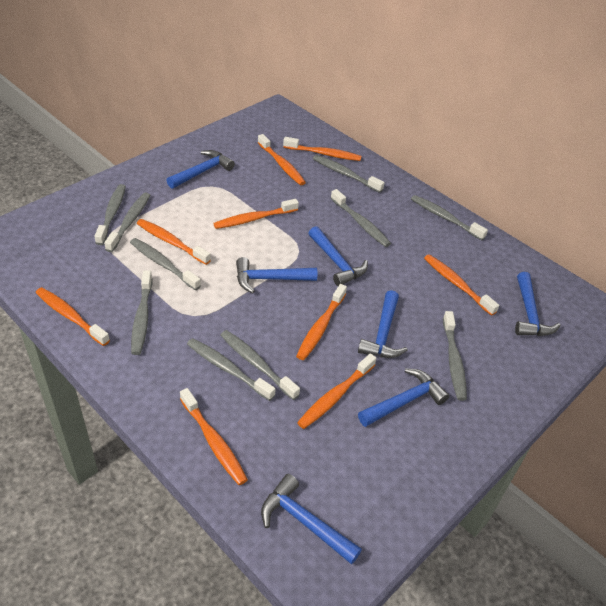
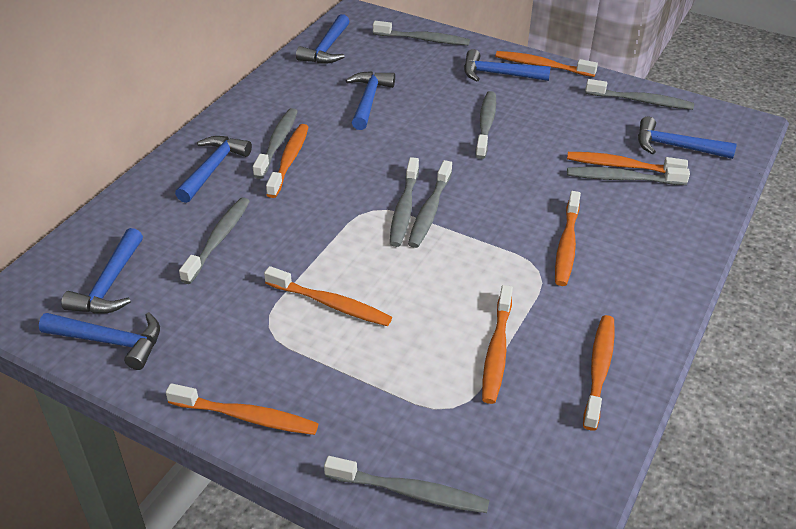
grey toothbrush: [94,184,126,245] [104,193,150,252] [130,238,201,290] [131,270,152,355] [187,338,276,401] [221,330,300,400] [313,155,385,193] [331,189,391,247] [411,195,488,240] [443,311,467,401] = 10 -> [179,197,250,284] [253,108,298,179] [324,456,490,513] [373,21,470,45] [390,157,419,247] [408,160,452,248] [475,91,496,159] [567,167,690,185] [585,79,694,110] = 9
orange toothbrush: [36,287,110,346] [137,219,211,265] [180,388,248,485] [213,199,299,229] [258,134,306,185] [283,137,362,161] [296,284,347,360] [297,353,377,429] [424,254,499,316] = 9 -> [166,383,319,435] [264,266,392,326] [266,124,308,198] [482,285,513,404] [495,51,598,77] [555,191,581,286] [567,152,688,173] [583,315,615,431] = 8

